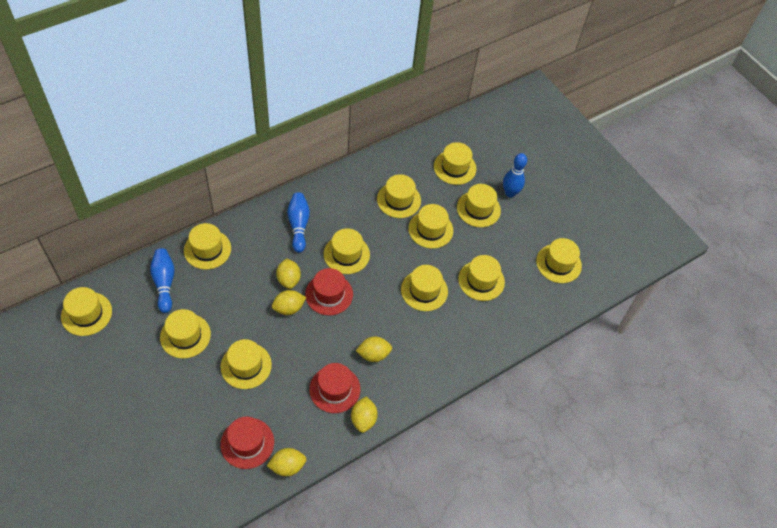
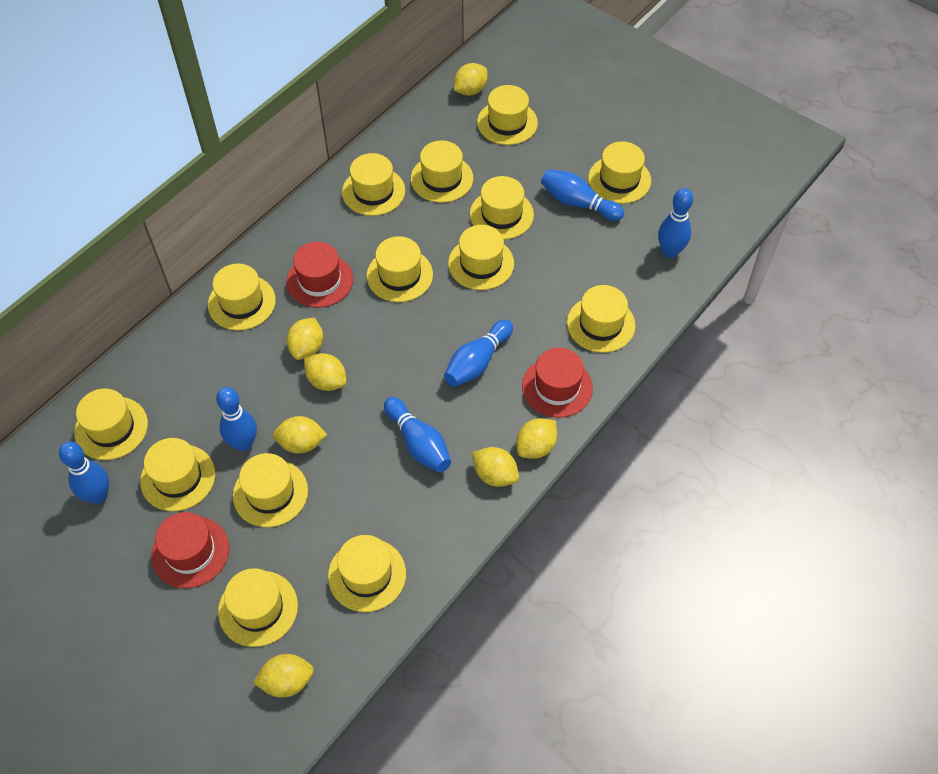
blue bowling pin: [150,248,175,313] [287,192,310,253] [503,153,527,198] = 3 -> [59,442,109,504] [216,387,257,451] [384,397,451,473] [444,320,513,387] [541,169,624,221] [658,188,693,258] = 6
yellow hat: [61,287,112,336] [160,309,211,359] [184,223,231,270] [221,339,272,389] [324,228,370,274] [377,174,421,218] [401,265,448,311] [408,204,453,249] [434,142,476,185] [457,184,501,227] [458,255,505,301] [536,238,582,283] = 12 -> [74,388,148,460] [140,438,215,511] [208,264,276,330] [218,568,298,647] [233,453,308,527] [328,535,406,612] [342,153,405,216] [367,236,433,302] [411,141,473,203] [448,225,514,290] [470,176,534,239] [477,85,538,145] [567,285,636,353] [588,141,651,204] = 14
yellow lemon: [267,448,307,476] [272,290,306,315] [276,258,301,289] [351,396,378,433] [356,336,392,362] = 5 -> [253,654,314,697] [273,416,327,454] [287,318,323,360] [304,353,346,391] [454,63,488,96] [472,447,519,487] [516,418,557,459] = 7

